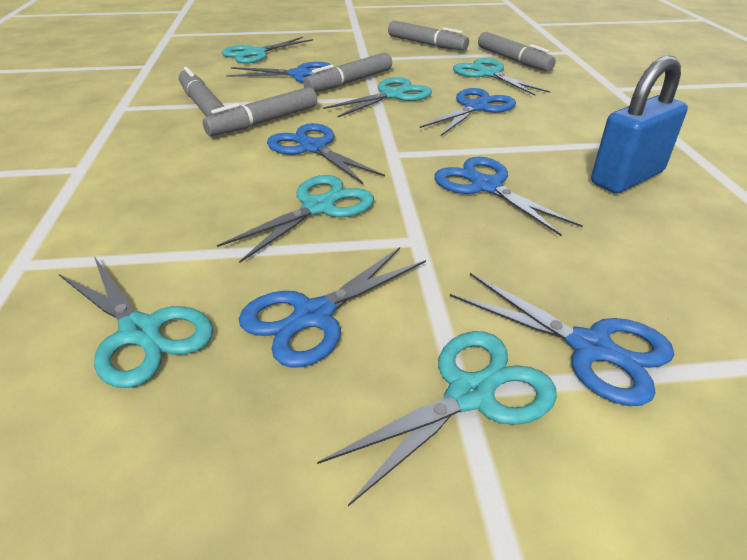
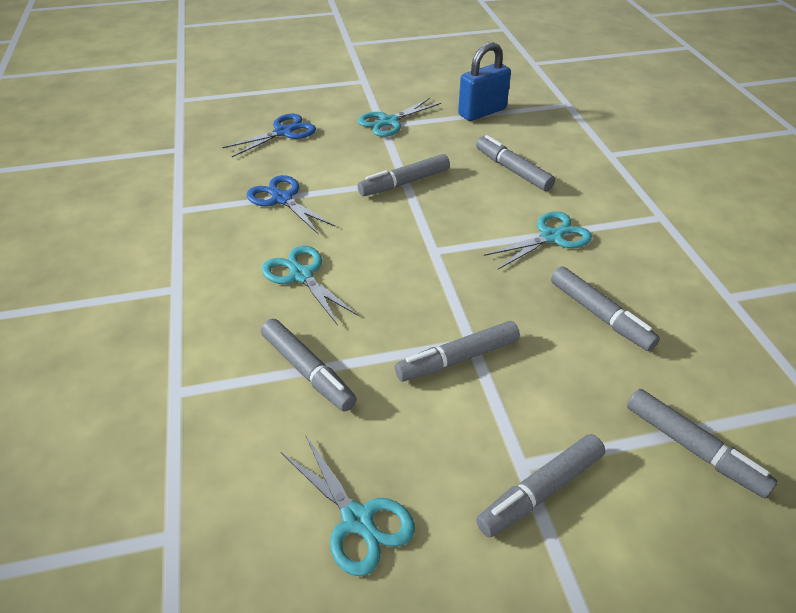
blue scissors: [226,62,331,83] [239,247,426,368] [267,123,385,184] [420,88,516,137] [434,157,583,237] [450,273,674,406] = 6 -> [222,114,316,157] [246,175,336,235] = 2
grey marker: [179,67,224,117] [203,87,317,136] [303,53,392,92] [388,21,469,51] [478,32,556,71] = 5 -> [261,319,357,412] [358,154,450,196] [395,321,520,382] [476,135,555,191] [476,434,605,537] [551,266,660,351] [627,389,778,498] = 7
turquoise scissors: [59,257,213,388] [217,175,374,263] [221,37,313,64] [317,331,557,506] [323,77,432,118] [453,58,550,96] = 6 -> [262,245,359,325] [281,435,415,576] [358,98,441,137] [484,211,592,269] = 4

